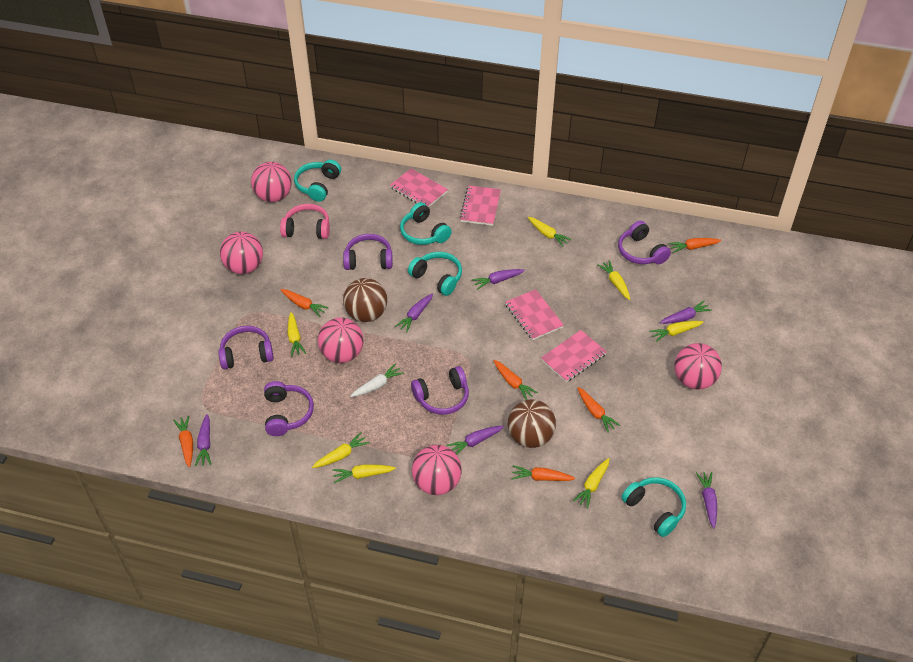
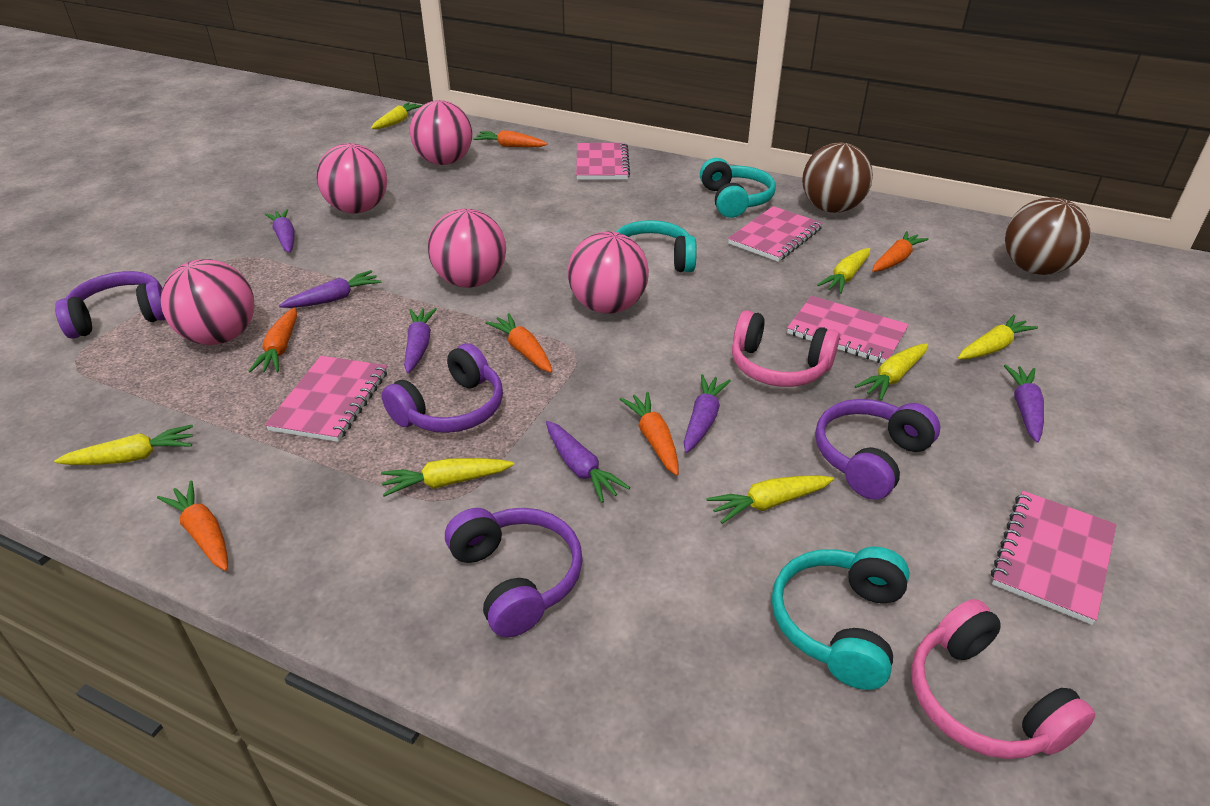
pink headphones: [280,204,330,239] = 1 -> [732,310,840,387] [911,599,1096,759] = 2
pink notebook: [390,168,448,207] [460,186,501,226] [505,289,564,340] [541,330,607,382] = 4 -> [265,356,387,442] [576,143,630,180] [728,206,823,262] [787,296,909,363] [991,491,1117,625] = 5
purple headphones: [218,326,274,369] [264,381,314,436] [343,234,393,270] [411,366,469,415] [618,221,671,264] = 5 -> [55,271,166,339] [381,343,503,433] [445,508,583,638] [815,399,940,500] = 4
turquoise headphones: [294,160,341,202] [400,202,452,245] [408,252,462,296] [621,477,686,537] = 4 -> [616,220,697,272] [700,158,776,218] [772,547,910,690] = 3
white carrot: [350,364,404,397] = 1 -> none = 0

